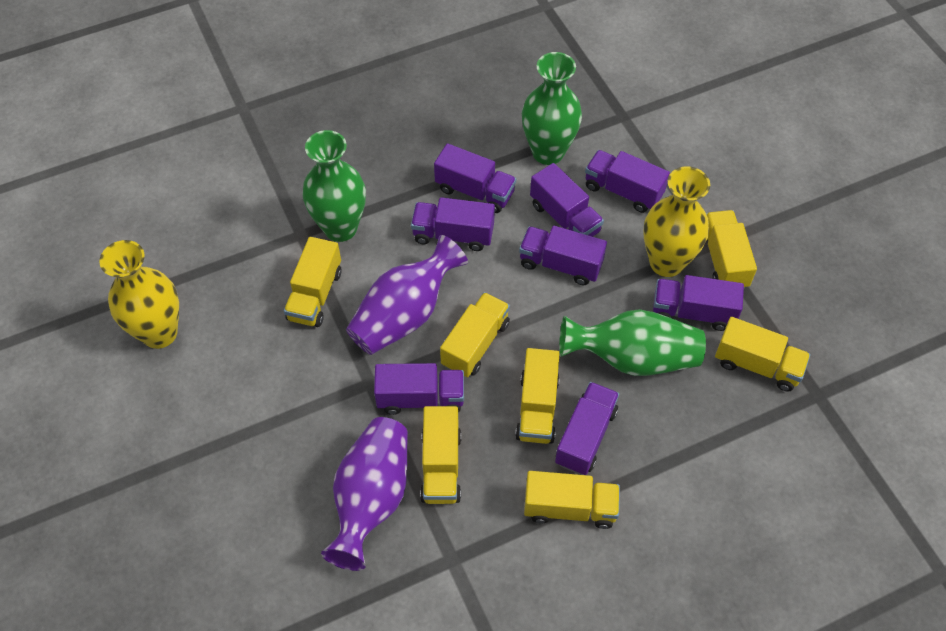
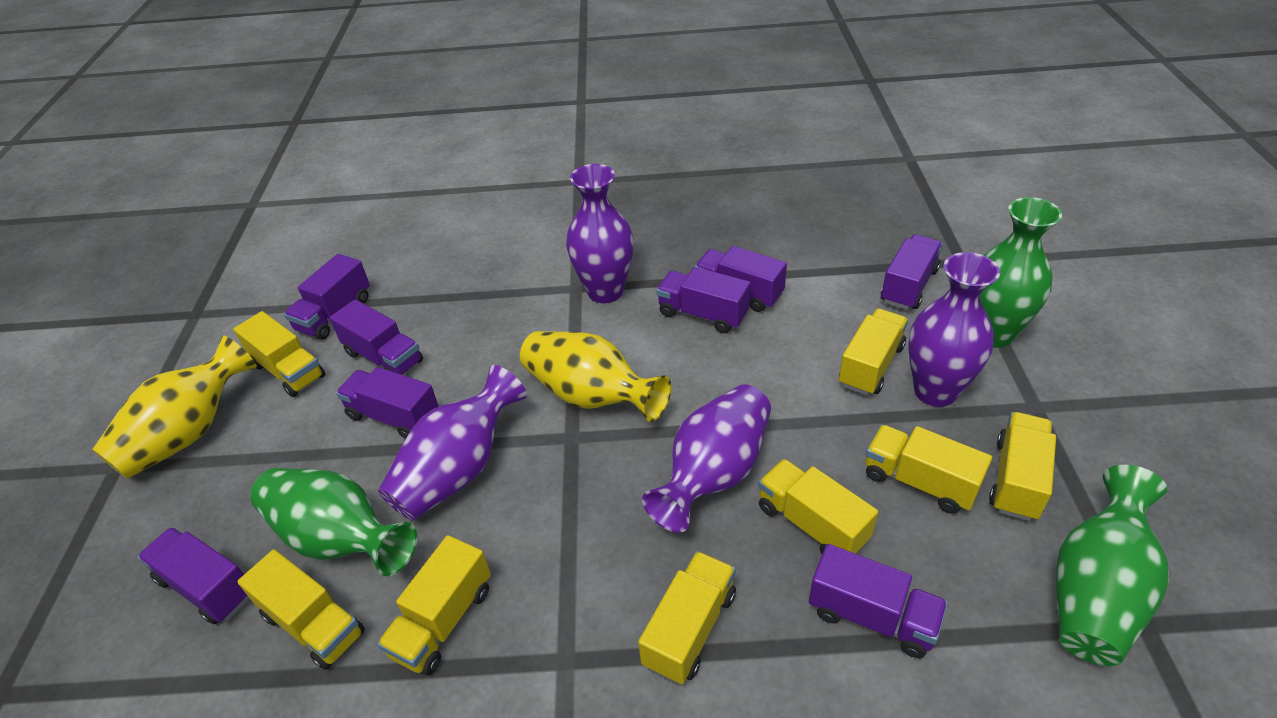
purple vase: [321,417,408,571] [346,235,468,355] = 2 -> [378,365,527,520] [566,164,634,303] [642,385,771,533] [908,252,1000,407] = 4
yellow truck: [284,237,342,327] [420,406,461,504] [440,292,510,378] [515,348,560,444] [524,471,620,529] [706,210,757,289] [715,317,811,392] = 7 -> [233,311,325,397] [237,549,365,670] [377,535,491,675] [638,551,736,685] [758,459,878,554] [839,308,908,395] [865,425,992,514] [989,412,1056,521] = 8

